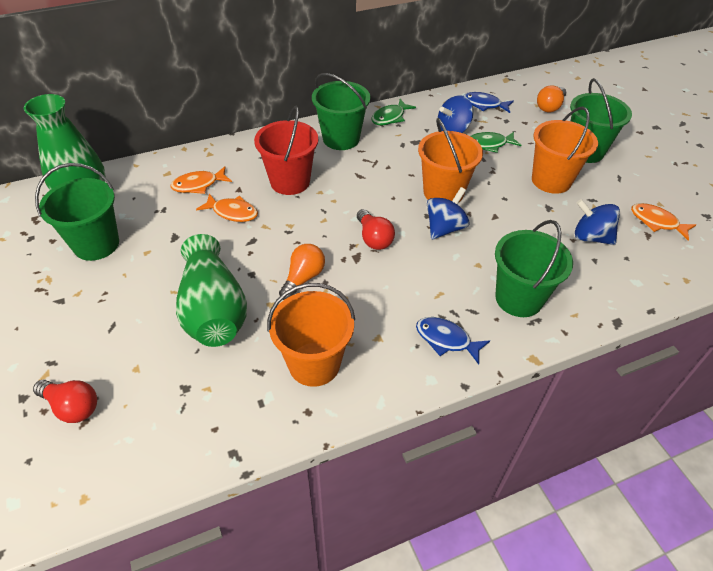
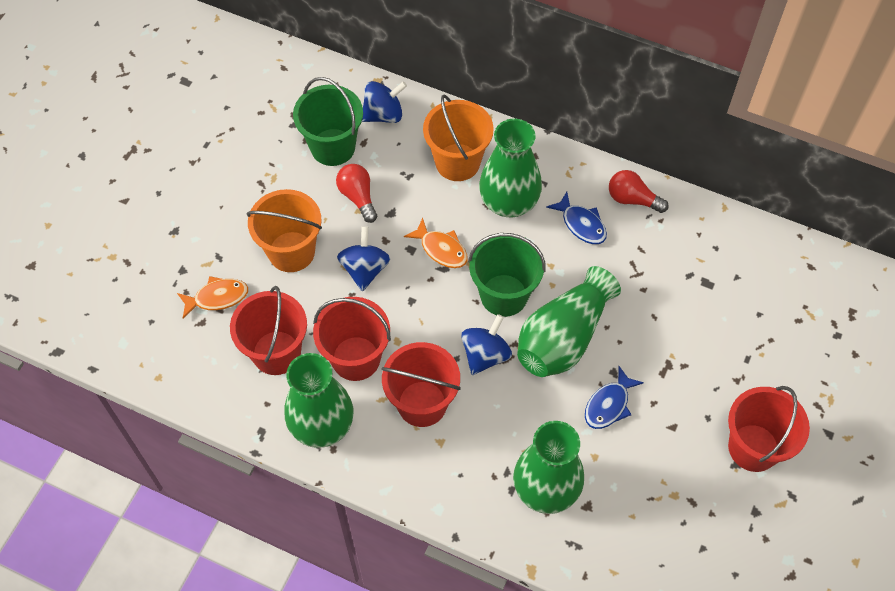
green bucket: [35,163,119,261] [312,73,370,150] [495,220,573,317] [570,78,632,163] = 4 -> [293,77,363,166] [468,233,546,317] = 2
green fish: [371,99,416,125] [471,132,521,153] = 2 -> none = 0
green vase: [24,94,106,190] [176,234,247,347] = 2 -> [285,353,354,448] [479,119,542,217] [513,421,584,514] [517,266,621,377] = 4
orange bucket: [267,283,355,387] [418,118,483,203] [532,107,598,194] = 3 -> [246,189,322,272] [423,95,494,181] = 2
orange fish: [171,167,232,194] [196,194,258,222] [631,203,696,241] = 3 -> [177,276,248,318] [404,218,467,268] = 2
orange light bulb: [279,244,325,300] [537,85,566,112] = 2 -> none = 0
red bucket: [254,106,318,195] = 1 -> [230,286,307,375] [313,297,391,381] [381,342,461,427] [728,386,810,472] = 4

